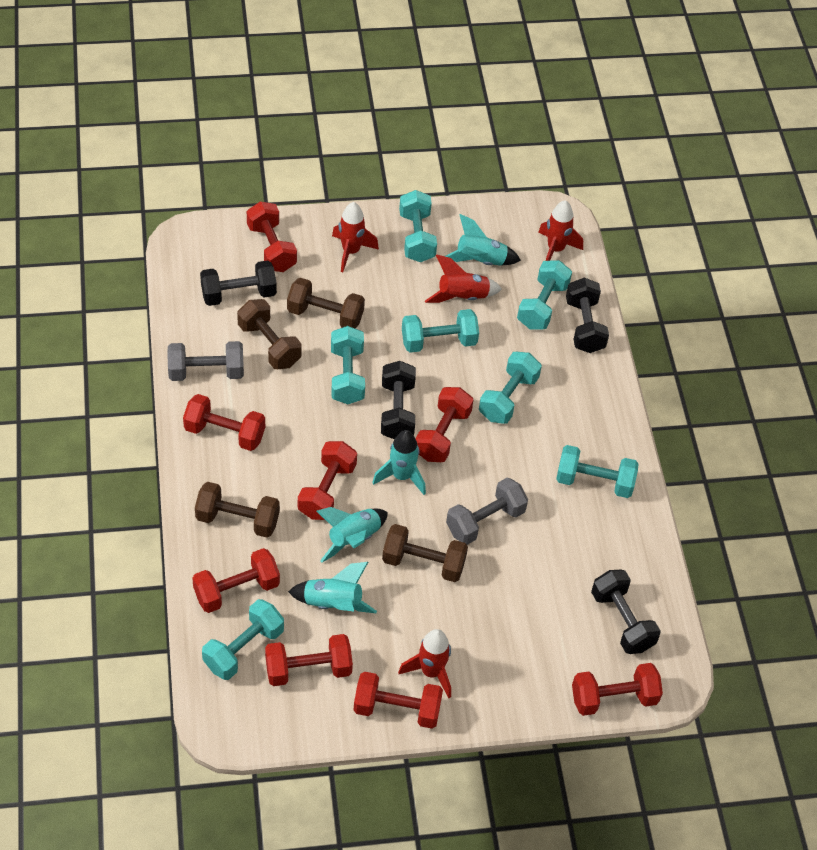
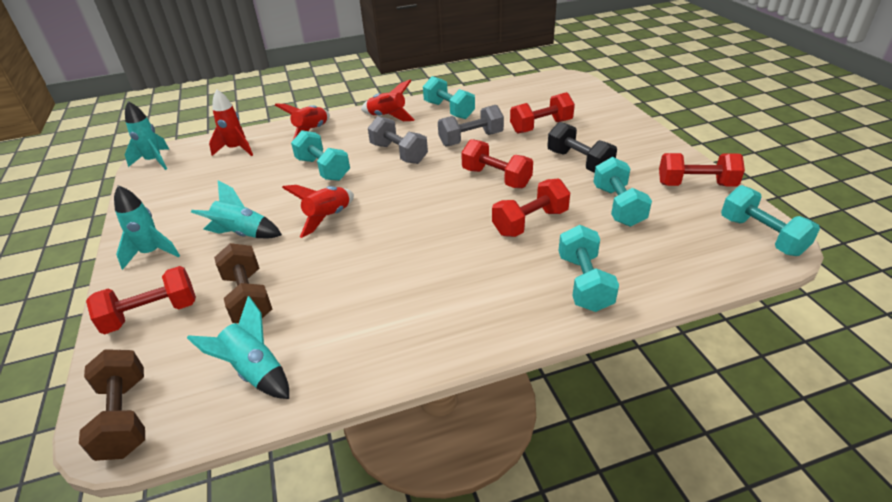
black dumbbell: [200,260,277,306] [381,361,416,439] [566,278,609,353] [591,570,661,654] = 4 -> [548,122,617,173] = 1
brown dumbbell: [195,482,280,538] [237,299,302,369] [287,278,365,329] [382,524,468,582] = 4 -> [79,349,145,461] [214,243,272,323] = 2
red dumbbell: [183,394,265,451] [192,548,280,613] [247,201,297,272] [265,634,353,686] [298,441,357,520] [354,672,443,729] [416,387,474,462] [572,663,663,716] = 8 -> [86,266,196,334] [461,139,533,188] [492,178,570,237] [510,92,575,133] [659,153,745,187] = 5
turquoise dumbbell: [202,599,284,680] [331,326,365,404] [399,190,437,262] [402,309,479,353] [479,352,542,424] [517,260,572,329] [556,445,639,498] = 7 -> [291,130,350,181] [423,76,475,119] [559,225,619,312] [593,157,652,227] [721,185,820,256] = 5

